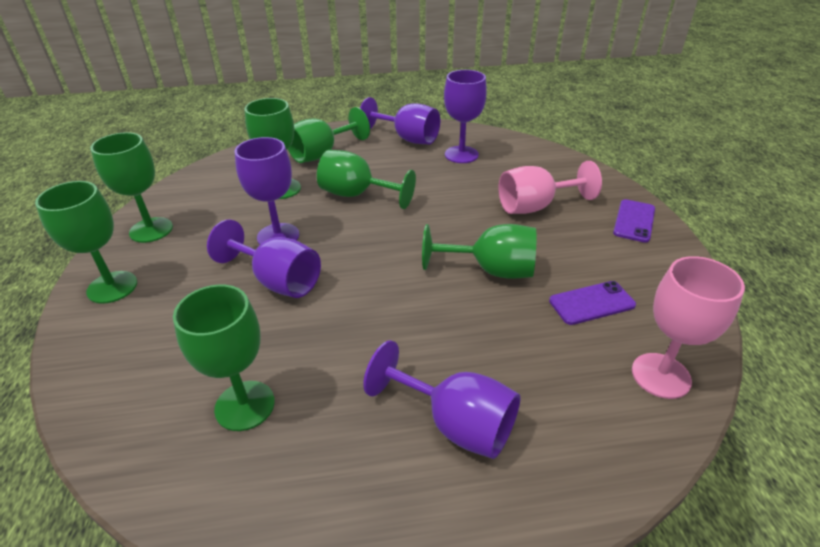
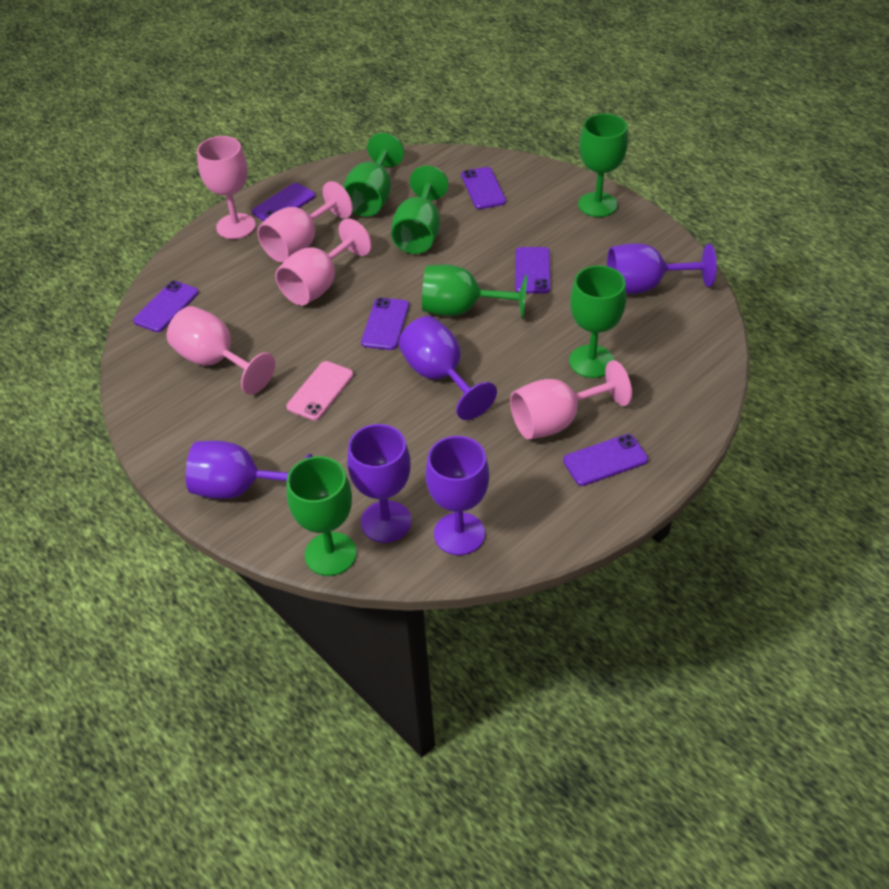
green goblet: [35,181,137,304] [90,132,173,243] [173,284,275,431] [245,98,301,199] [288,107,370,163] [317,150,416,209] [422,224,536,279] = 7 -> [286,456,357,576] [343,133,404,217] [391,166,448,254] [422,265,527,319] [569,265,626,378] [578,114,628,217] = 6
pink goblet: [498,161,602,214] [632,256,745,399] = 2 -> [167,306,275,395] [197,136,256,239] [257,181,353,262] [275,219,372,305] [510,360,632,440] = 5
pink phone: none = 0 -> [286,361,354,421] = 1
purple phone: [549,281,636,325] [613,199,655,243] = 2 -> [133,281,199,332] [252,183,315,221] [361,298,409,350] [461,167,506,209] [515,247,550,293] [563,434,648,486] = 6

